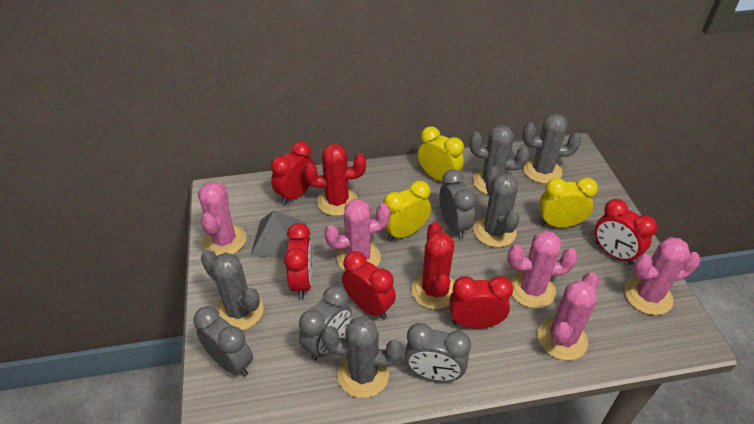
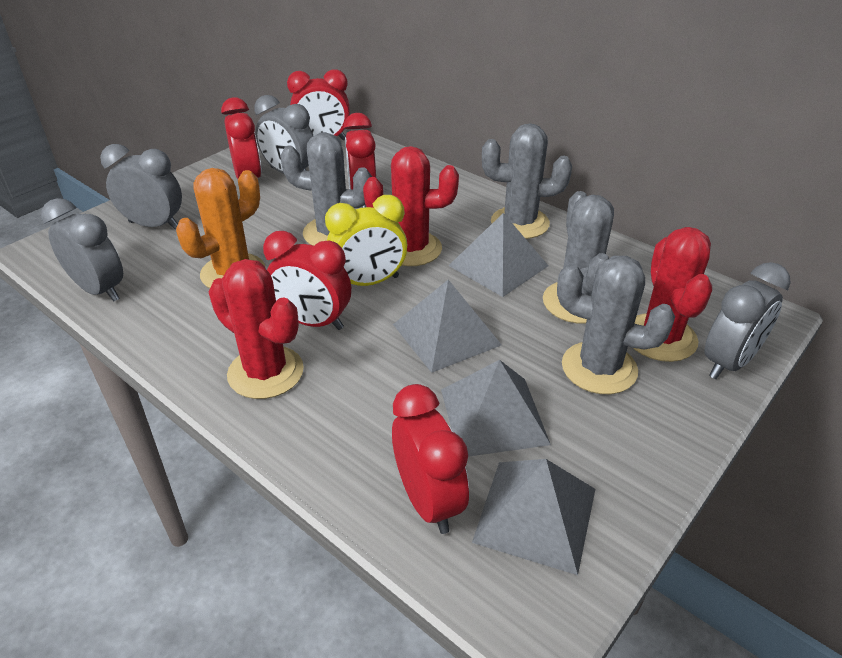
grey cactus: [201,250,264,331] [321,316,403,398] [469,125,530,195] [474,167,520,247] [522,113,582,184] = 5 -> [280,132,372,246] [482,123,572,239] [543,191,614,324] [557,256,675,394] = 4
grey pyramid: [250,210,307,258] = 1 -> [393,280,502,373] [441,360,551,457] [449,213,549,297] [472,459,595,575] = 4
orange cactus: none = 0 -> [176,168,265,288] = 1
pink cactus: [198,182,246,256] [324,199,391,271] [507,231,578,308] [537,272,599,360] [625,237,700,315] = 5 -> none = 0
red cactus: [304,144,366,216] [412,222,455,309] = 2 -> [209,259,304,399] [363,146,459,266] [634,227,712,362] = 3
yellow clock: [383,181,431,241] [418,126,464,181] [539,177,598,228] = 3 -> [325,195,407,286] = 1

